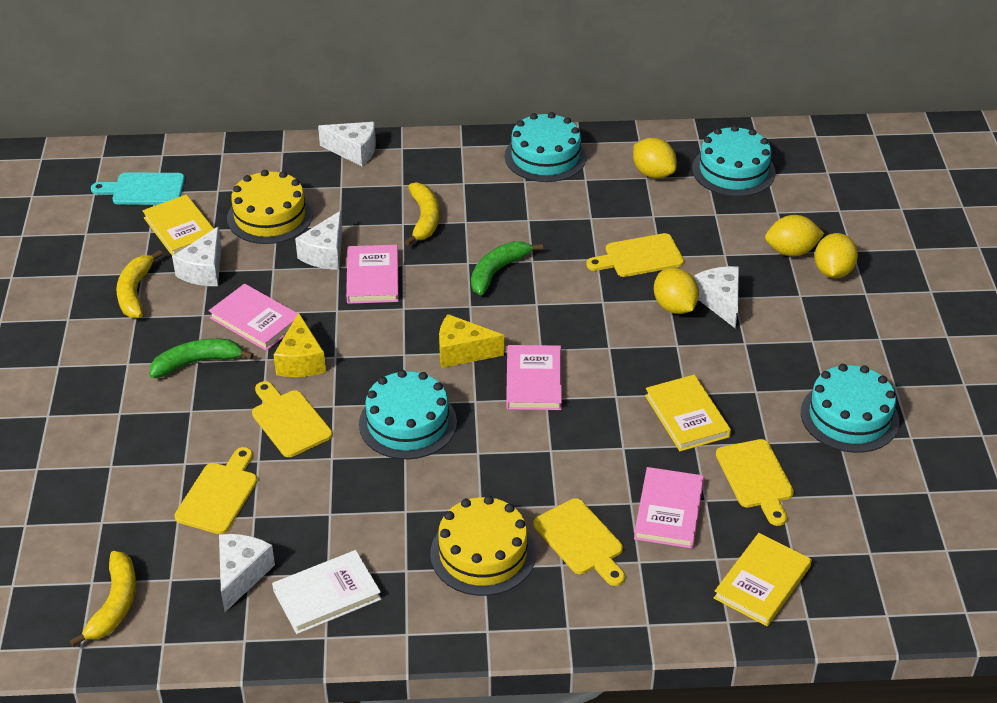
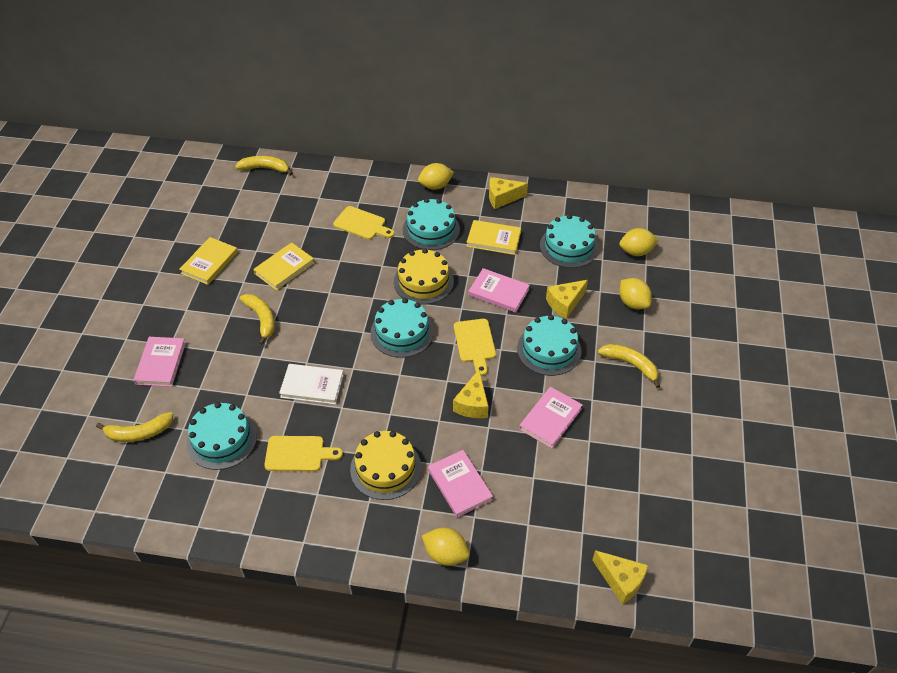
green banana: [149,339,254,378] [471,241,543,295] = 2 -> none = 0
turquoise cake: [359,370,457,459] [505,112,587,182] [692,125,776,197] [801,364,899,453] = 4 -> [187,402,257,470] [370,298,434,358] [403,198,460,250] [517,315,582,376] [540,214,598,268] = 5
turquoise cutting board: [91,172,185,205] = 1 -> none = 0
white cheese: [172,227,222,286] [219,534,275,612] [295,211,343,270] [318,122,376,166] [694,266,739,329] = 5 -> none = 0
yellow banana: [70,551,136,647] [116,250,163,318] [405,182,439,246] = 3 -> [96,412,174,442] [235,156,293,175] [240,294,275,345] [598,344,660,388] = 4
yellow cheese: [274,313,326,377] [439,314,504,368] = 2 -> [453,370,488,418] [489,177,528,209] [546,280,588,319] [592,550,648,605] = 4
yellow cutting board: [174,447,257,534] [252,381,332,457] [533,498,625,586] [586,233,684,277] [716,439,794,526] = 5 -> [264,436,343,471] [333,206,394,240] [454,319,496,376] = 3

